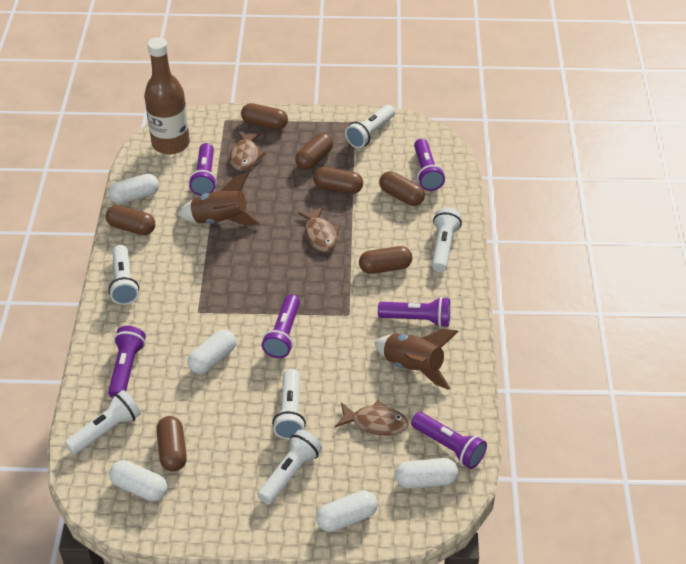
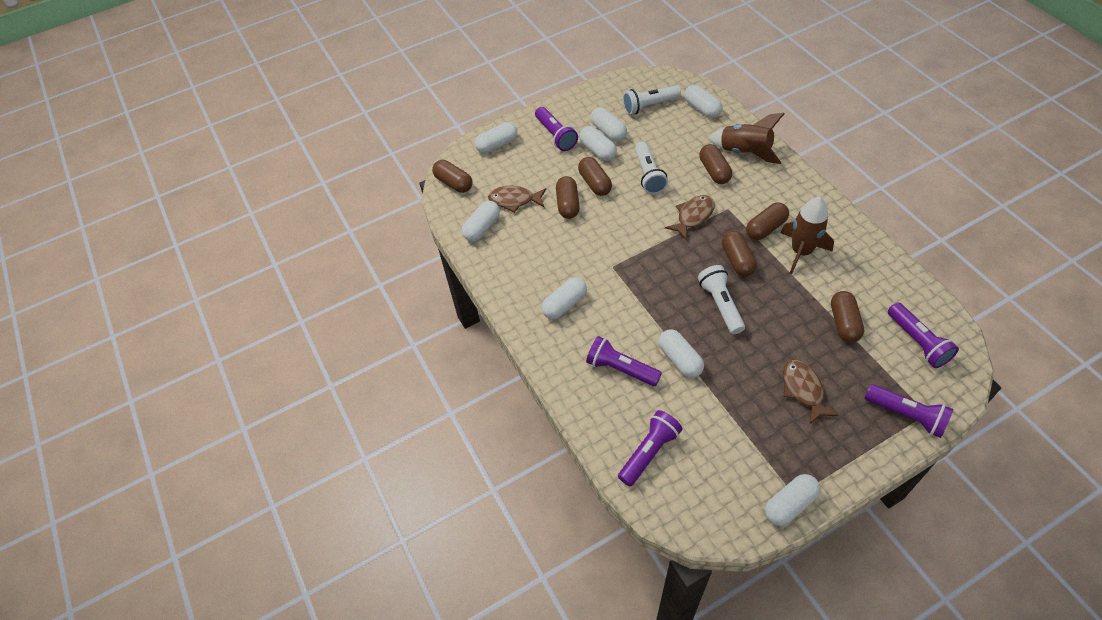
brown bottle: [144,37,190,154] = 1 -> none = 0
purple flashlight: [108,326,146,398] [189,143,217,196] [262,294,300,358] [378,297,450,328] [411,412,487,469] [414,139,445,191] = 6 -> [535,107,578,151] [586,336,662,386] [618,410,683,486] [865,384,953,438] [888,303,959,368] = 5
white capsule: [108,174,159,204] [109,460,167,501] [188,329,236,374] [316,490,378,532] [395,458,458,489] = 5 -> [462,201,500,242] [475,122,518,153] [542,277,587,319] [579,126,617,161] [590,107,627,142] [658,330,704,378] [684,85,722,118] [765,474,821,526] = 8
white flashlight: [65,390,141,455] [108,245,139,305] [257,429,322,505] [272,369,306,440] [345,105,395,148] [432,208,462,272] = 6 -> [623,85,681,115] [635,142,668,194] [698,265,745,334] = 3

